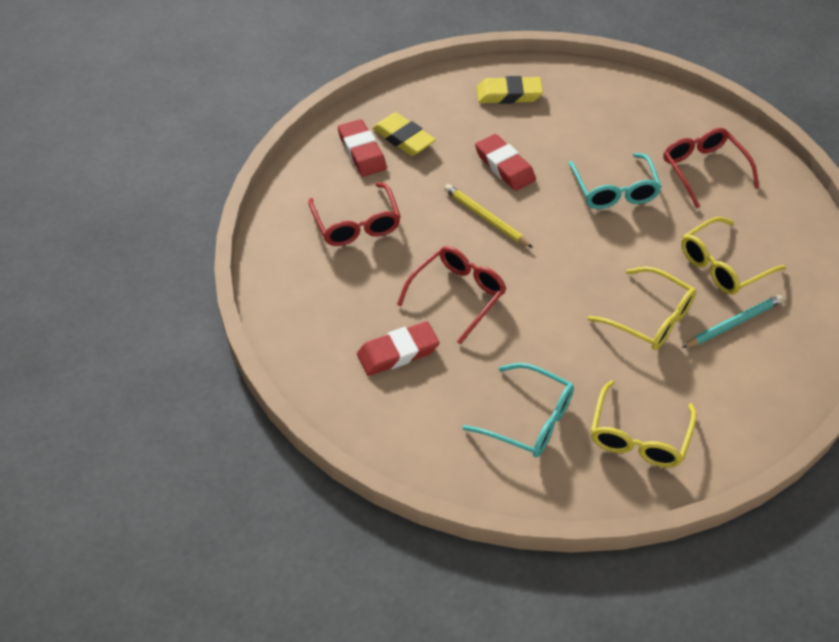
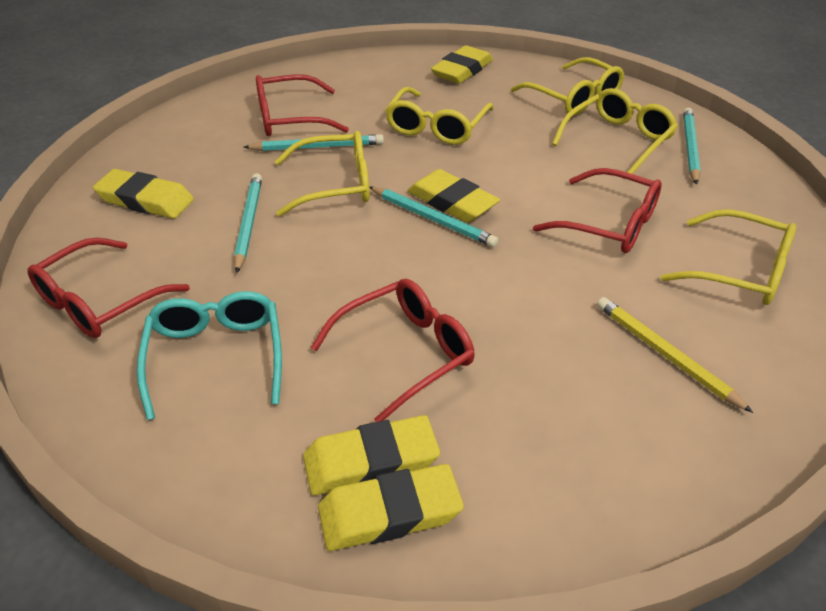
red eraser: [338,119,387,177] [357,321,440,376] [475,134,536,191] = 3 -> none = 0
red glasses: [308,182,401,246] [397,246,507,344] [663,128,759,208] = 3 -> [28,237,190,338] [256,74,349,136] [311,279,475,422] [533,168,662,253] = 4
turquoise glasses: [462,363,574,458] [568,153,662,209] = 2 -> [137,291,282,420] = 1
turquoise pencil: [682,295,783,348] = 1 -> [234,173,262,273] [243,134,384,151] [369,186,498,247] [683,108,701,185] = 4
yellow eraser: [372,112,436,156] [477,76,543,104] = 2 -> [93,169,194,219] [303,415,440,496] [318,464,464,551] [408,169,500,223] [431,45,493,84] = 5
yellow glasses: [588,267,696,350] [591,380,697,468] [681,217,786,295] = 3 -> [275,131,370,216] [385,87,494,145] [511,57,624,116] [552,88,678,174] [661,209,796,305] = 5

